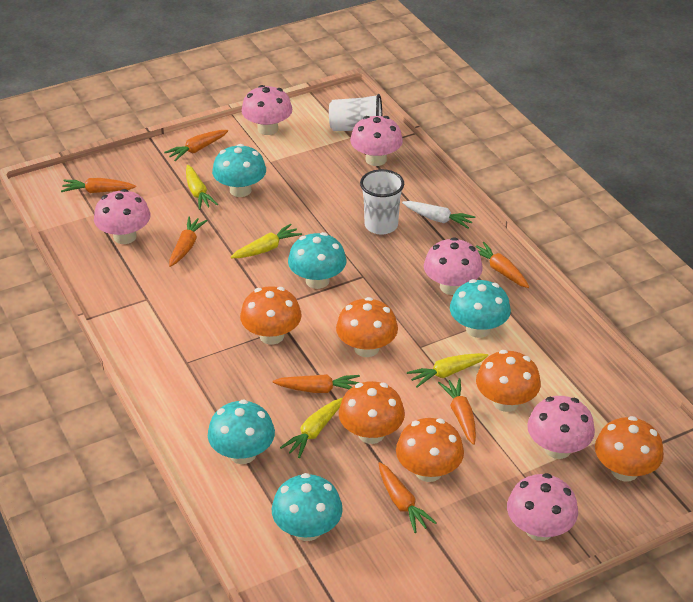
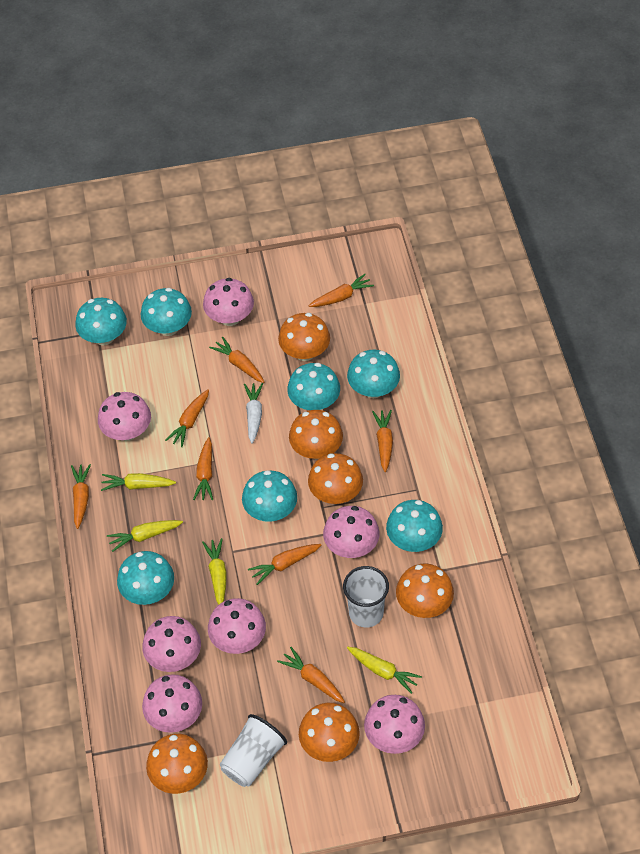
orange carrot: [61,178,136,193] [164,130,228,161] [169,217,208,267] [273,374,360,393] [379,462,437,533] [438,378,476,445] [476,242,529,288] = 7 -> [71,464,91,529] [165,389,209,447] [193,437,213,500] [209,337,264,383] [248,544,321,585] [277,647,345,703] [309,274,374,307] [372,410,393,472] = 8
pink mushroom: [94,189,151,244] [241,85,292,135] [350,116,403,166] [424,237,483,295] [507,473,578,541] [527,396,595,459] = 6 -> [98,392,151,441] [142,616,201,672] [142,674,202,733] [203,278,254,326] [208,598,266,654] [323,506,379,558] [364,695,425,754] = 7
turquoise mushroom: [208,400,275,464] [212,144,266,197] [272,473,343,541] [288,232,347,289] [450,279,511,338] = 5 -> [75,298,127,345] [117,551,174,605] [141,288,192,336] [242,470,297,522] [287,363,340,410] [347,350,400,398] [386,500,443,552] = 7

